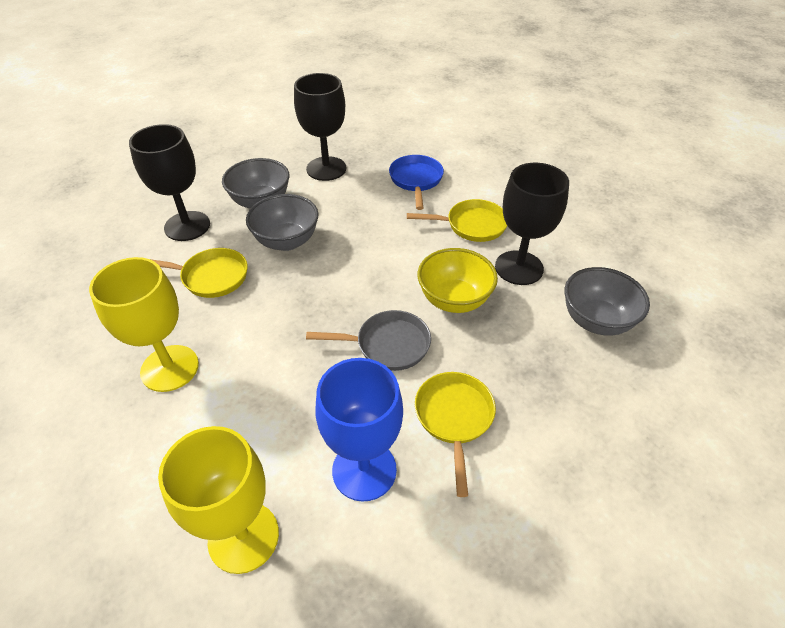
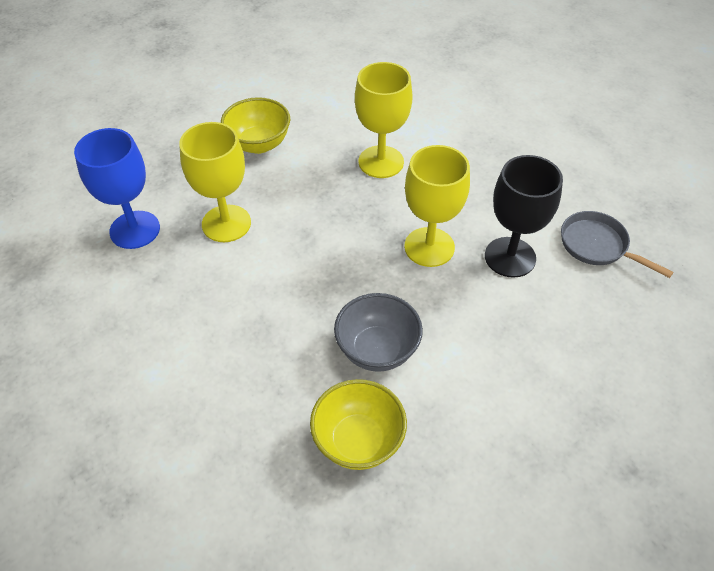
black goblet: [129,124,210,241] [294,73,346,181] [495,163,569,285] = 3 -> [485,155,563,278] = 1
blue pan: [389,155,444,210] = 1 -> none = 0
grey bowl: [222,158,290,208] [246,194,319,251] [565,267,650,336] = 3 -> [334,293,423,372] = 1
yellow bowl: [418,248,498,313] = 1 -> [221,97,290,154] [310,379,407,470] = 2
yellow goblet: [89,257,199,392] [158,426,279,574] = 2 -> [179,122,251,242] [355,62,413,178] [404,145,470,267] = 3
yellow pan: [150,248,248,298] [407,199,507,242] [415,372,496,497] = 3 -> none = 0

